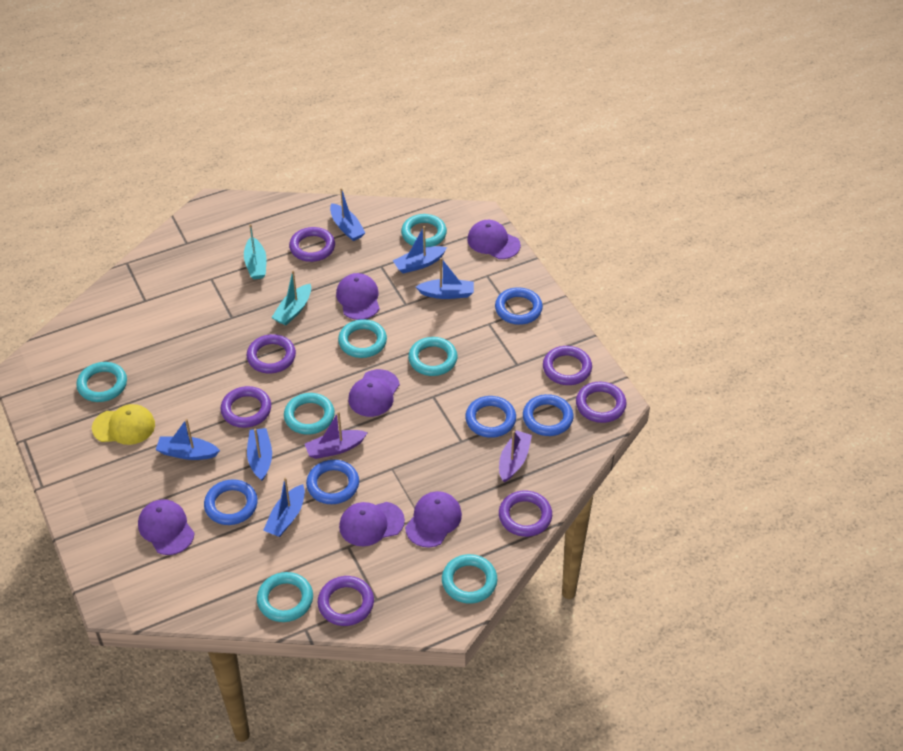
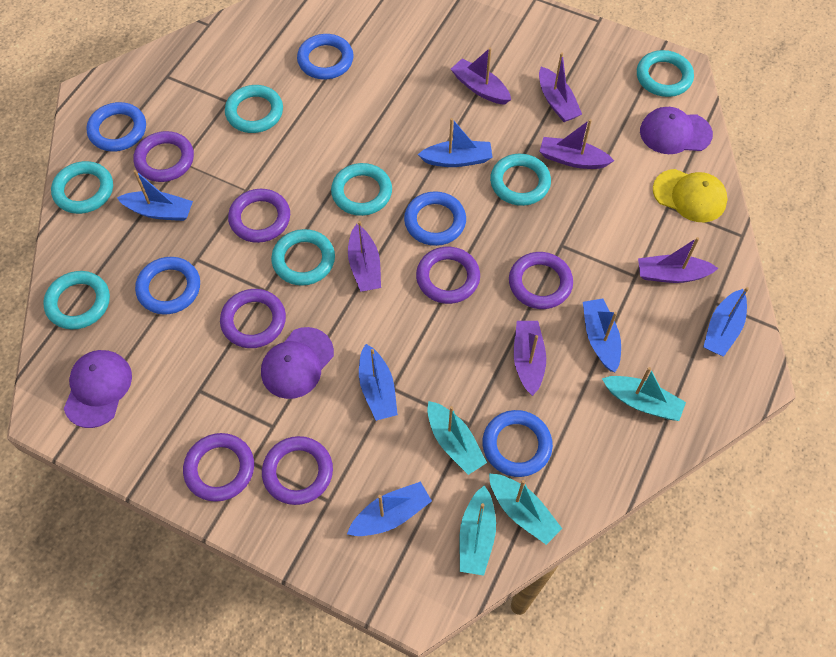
purple boat: [305,412,368,459] [499,430,532,482] = 2 -> [348,221,381,292] [451,48,511,105] [514,321,546,396] [539,52,582,122] [539,119,614,169] [638,237,719,283] = 6
purple cap: [138,499,195,555] [336,273,379,320] [339,502,405,546] [348,369,400,417] [405,491,462,547] [467,220,521,259] = 6 -> [64,350,132,428] [261,327,334,399] [640,107,713,154] = 3
turquoise boat: [244,224,266,280] [271,270,311,325] = 2 -> [427,401,487,475] [459,486,496,576] [489,474,562,545] [602,367,686,421] = 4

